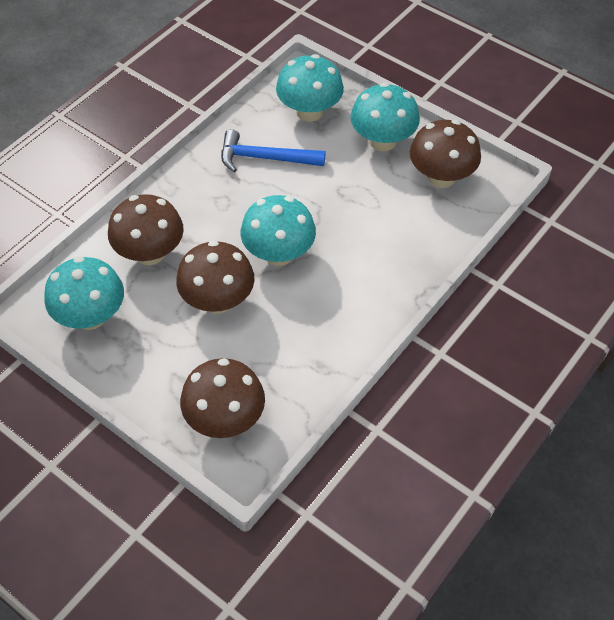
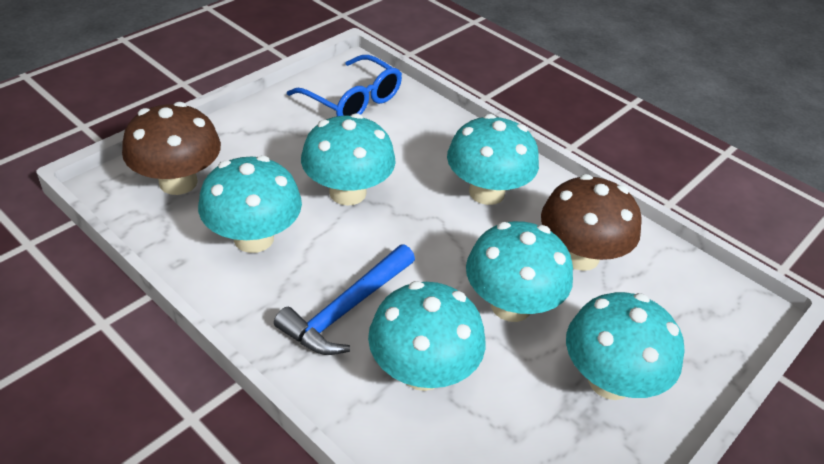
blue glasses: none = 0 -> [287,55,402,116] = 1
brown mushroom: [108,194,184,265] [176,240,255,314] [180,358,265,438] [410,120,481,188] = 4 -> [122,102,221,195] [541,174,642,271] = 2
turquoise mushroom: [44,256,124,330] [241,195,316,266] [276,54,344,122] [350,83,420,151] = 4 -> [198,156,302,253] [301,113,396,206] [368,281,486,391] [447,114,539,205] [466,221,573,322] [566,292,684,400] = 6

